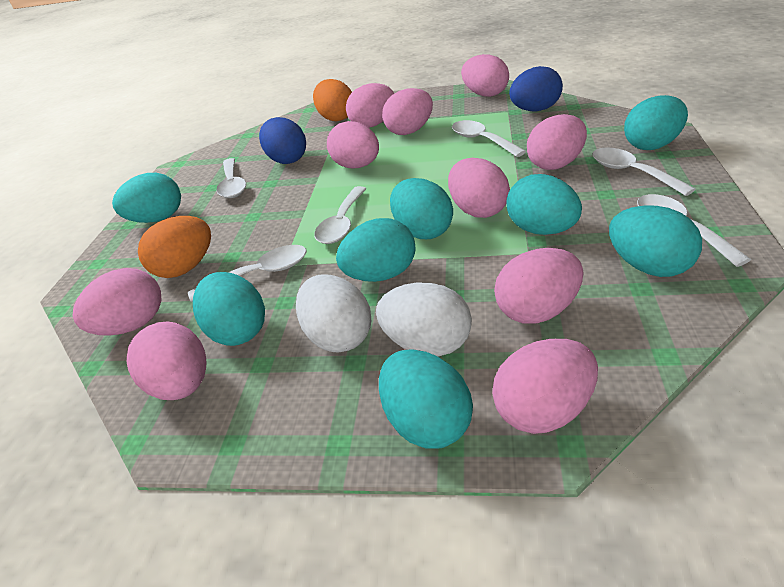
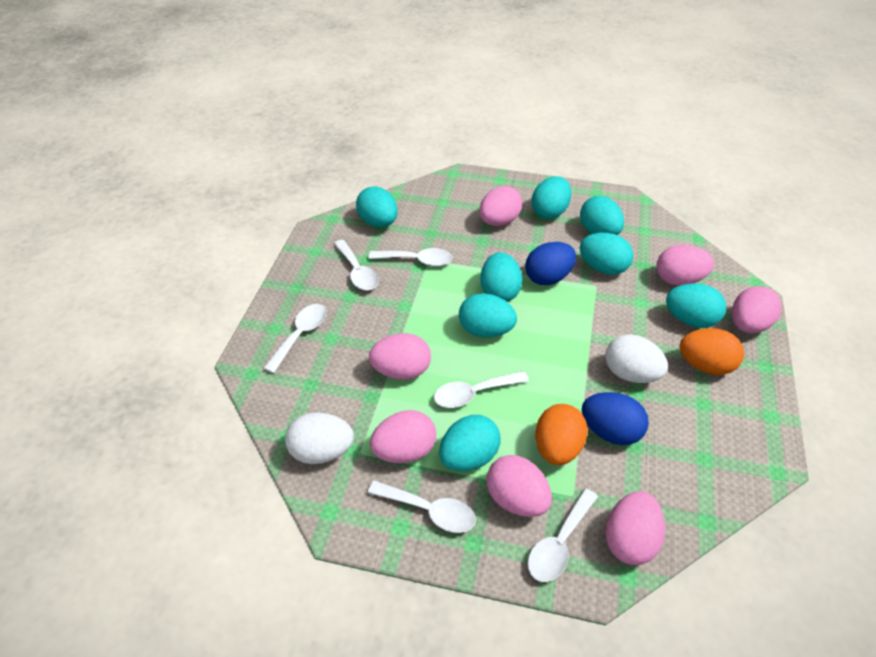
pink egg: [73,268,161,336] [127,321,207,400] [327,121,379,168] [346,83,394,128] [382,88,433,135] [448,158,510,218] [461,54,509,97] [492,339,598,434] [494,248,583,324] [527,114,587,170] = 10 -> [369,333,431,380] [370,410,436,463] [479,186,522,226] [487,455,552,517] [605,491,665,565] [657,245,714,286] [732,286,782,333] = 7

